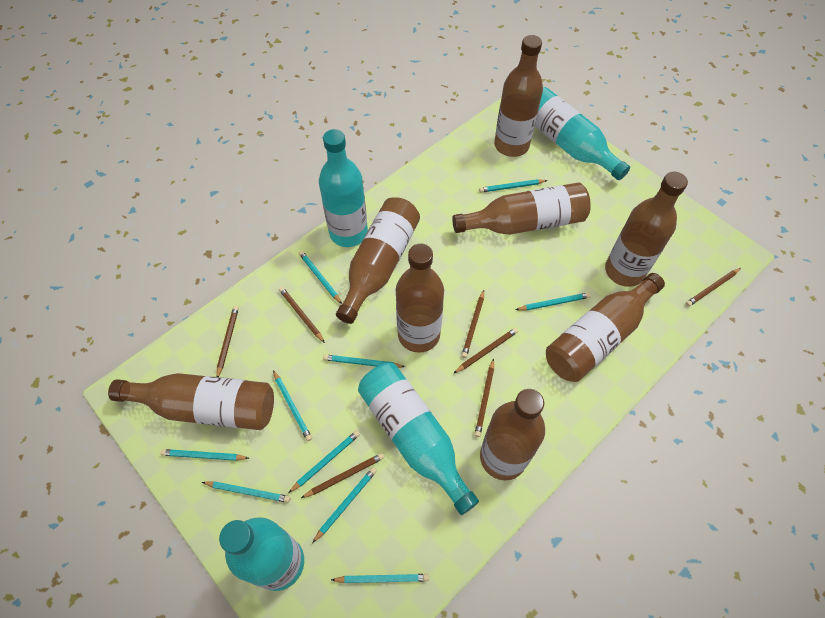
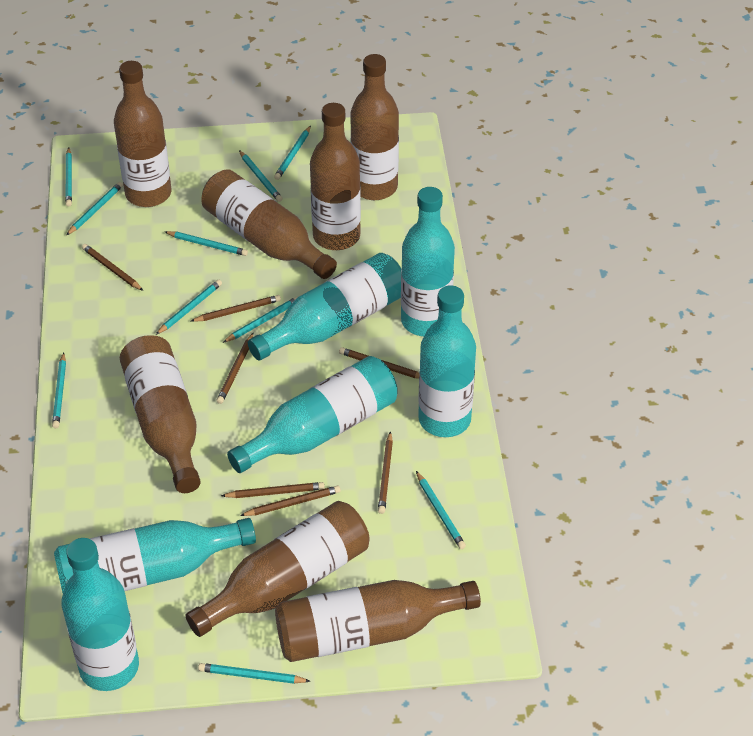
brown bottle: [108,373,274,430] [336,197,420,324] [396,243,444,353] [452,183,591,235] [480,389,545,480] [494,35,543,157] [546,273,665,382] [605,172,688,287] = 8 -> [114,61,171,207] [120,335,201,493] [185,501,370,637] [201,169,337,279] [275,580,481,662] [310,103,361,250] [350,54,399,200] = 7
turquoise bottle: [219,517,304,591] [319,129,368,247] [358,363,479,515] [535,87,630,180] = 4 -> [54,518,256,593] [61,538,139,691] [227,356,398,473] [248,253,401,361] [401,187,455,336] [418,285,476,437] = 6

